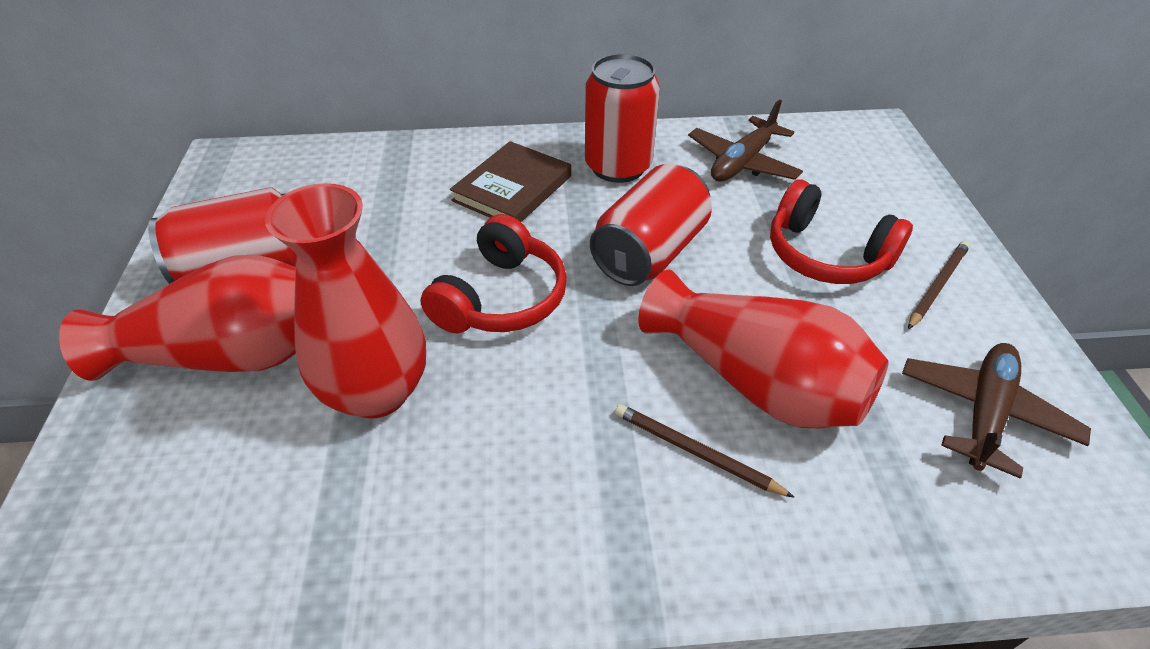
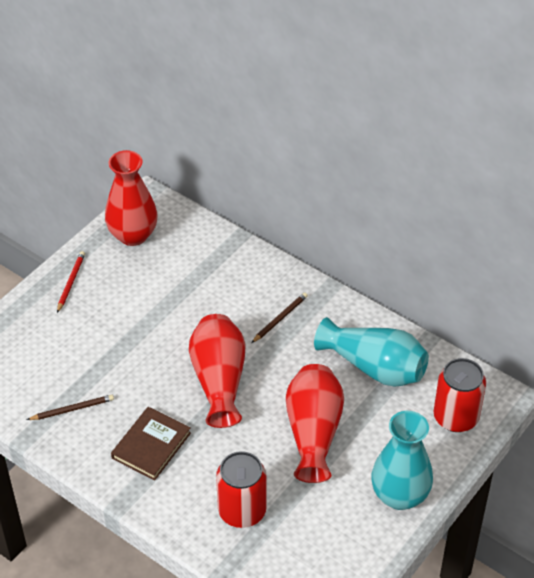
brown plane: [688,99,803,181] [902,343,1091,478] = 2 -> none = 0
red can: [148,187,297,284] [585,53,660,183] [590,164,712,286] = 3 -> [216,451,267,528] [433,358,486,432] = 2
red headphones: [420,214,567,333] [770,179,913,284] = 2 -> none = 0
red pencil: none = 0 -> [57,251,85,313] = 1
turquoise vase: none = 0 -> [314,317,429,387] [371,411,433,510] = 2

